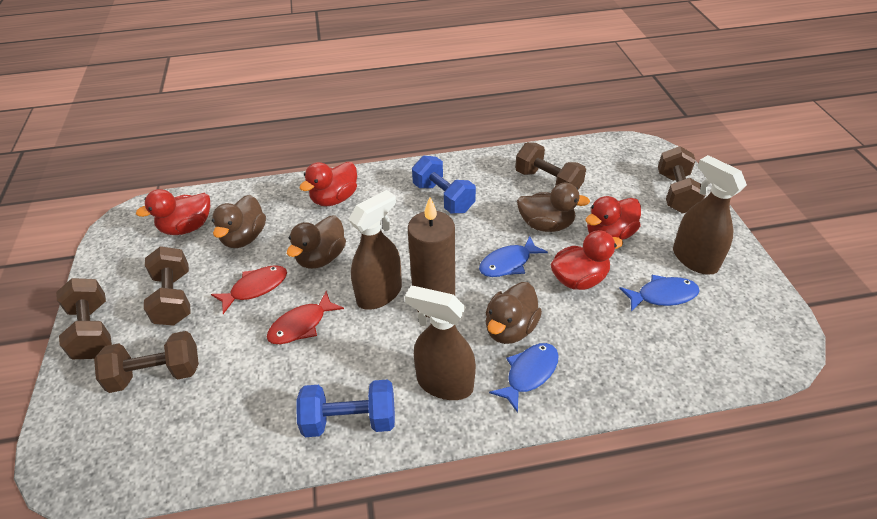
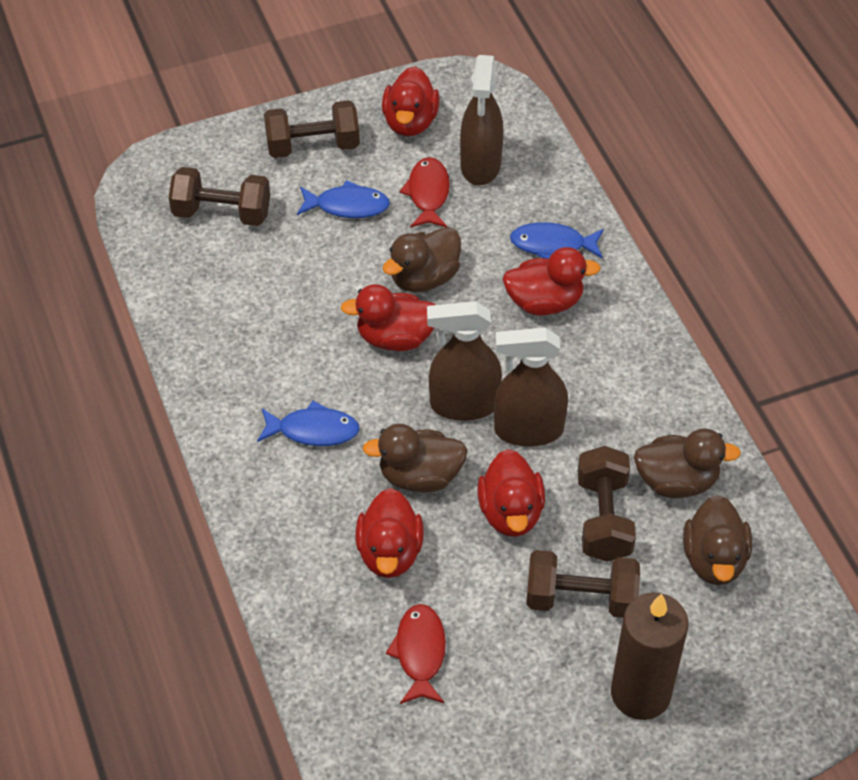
blue dumbbell: [296,379,395,437] [412,156,476,214] = 2 -> none = 0
brown dumbbell: [56,278,112,359] [94,331,199,393] [144,246,191,326] [515,142,586,190] [658,146,706,213] = 5 -> [169,167,270,226] [264,100,360,158] [526,550,640,618] [578,446,636,562] = 4
red duck: [136,189,210,235] [299,162,357,206] [550,230,623,290] [585,196,641,240] = 4 -> [340,284,436,351] [355,488,424,578] [382,66,440,136] [477,449,545,537] [503,247,601,315] = 5

